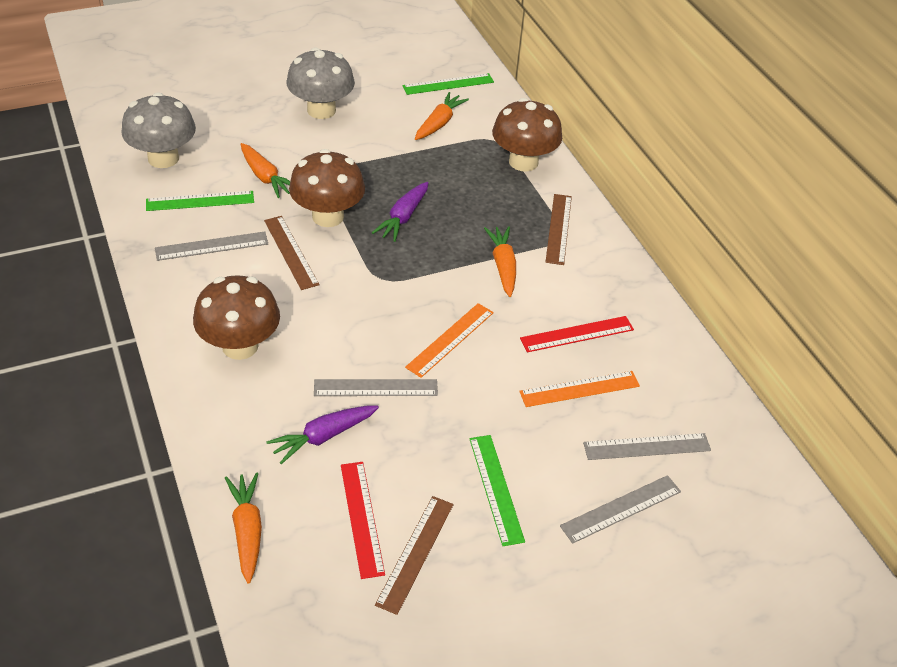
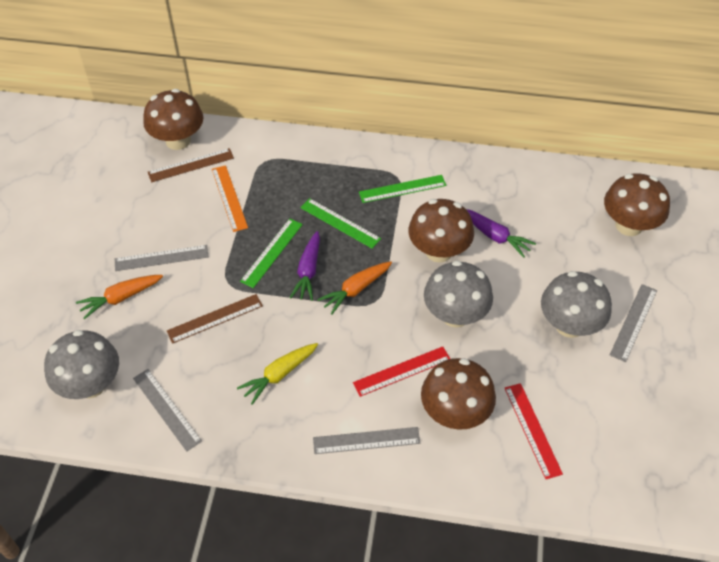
brown mushroom: [193,275,280,360] [289,149,365,227] [492,98,562,172] = 3 -> [143,89,203,150] [409,199,474,263] [421,358,496,430] [604,173,670,236] = 4
brown ruler: [264,216,319,290] [375,496,454,615] [546,194,572,265] = 3 -> [148,148,234,182] [167,294,263,344] = 2
grey mushroom: [121,92,196,168] [286,48,355,119] = 2 -> [44,330,119,399] [424,260,493,327] [541,271,612,338] = 3
orange carrot: [225,472,262,584] [240,143,290,198] [415,92,469,140] [484,226,516,297] = 4 -> [76,275,163,319] [317,262,392,315] = 2
orange ruler: [405,303,494,378] [519,371,640,407] = 2 -> [212,165,248,232] = 1
yellow carrot: none = 0 -> [237,343,318,405] = 1

